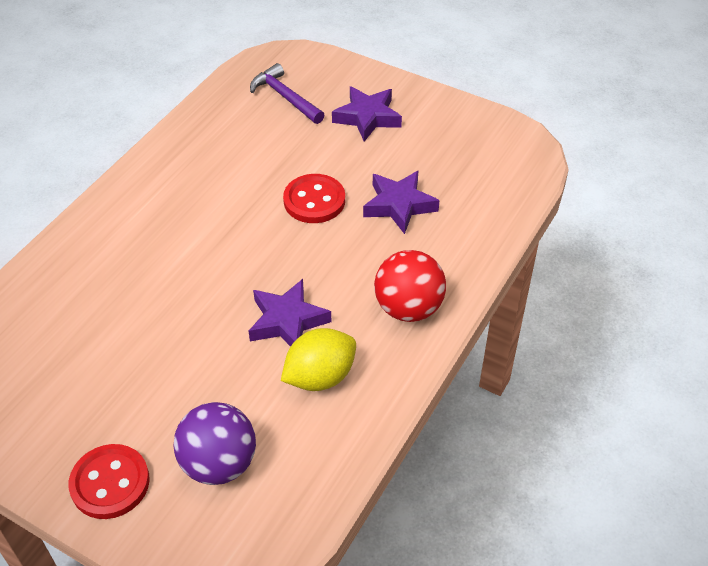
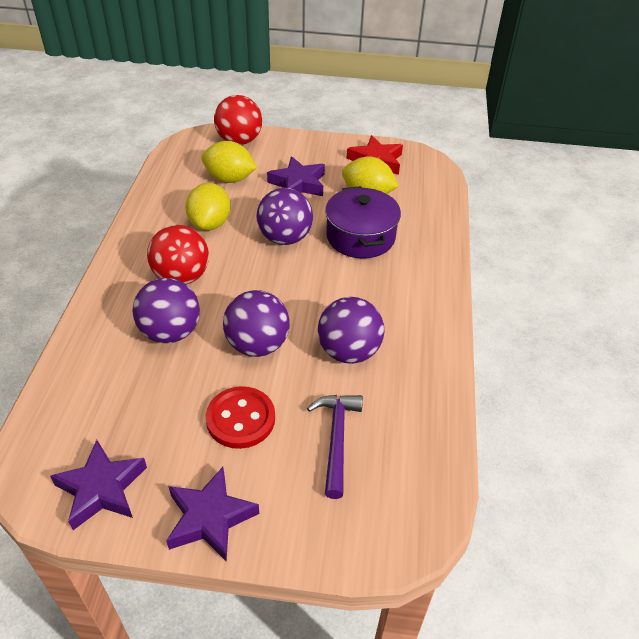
purple ball: [173,402,256,485] = 1 -> [133,278,200,343] [223,290,290,357] [256,188,313,245] [318,297,384,364] = 4
purple pot: none = 0 -> [325,186,401,259] = 1
red ball: [374,250,446,322] = 1 -> [147,225,209,284] [214,95,262,145] = 2
red button: [69,444,150,519] [283,174,345,223] = 2 -> [206,386,275,449] = 1
red star: none = 0 -> [347,135,403,175] = 1
yellow lemon: [281,328,356,391] = 1 -> [185,183,230,231] [201,141,257,183] [342,156,399,194] = 3

